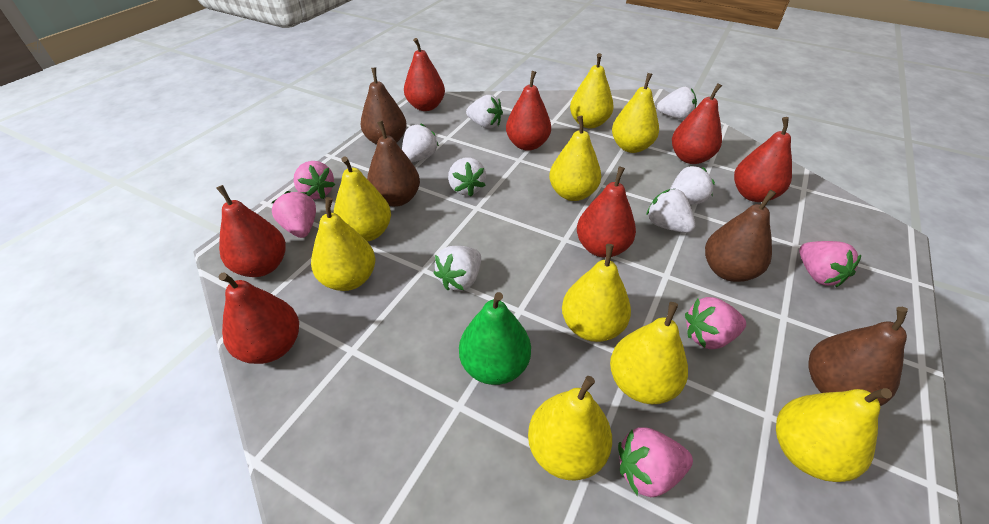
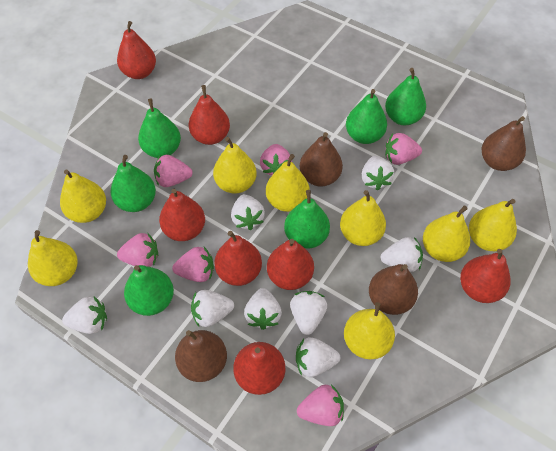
green pear: [459,292,531,385] = 1 -> [111,155,156,212] [124,265,174,316] [138,99,181,158] [284,190,330,249] [346,89,387,144] [385,68,426,125] = 6
pink strawberry: [272,191,316,238] [294,161,335,199] [618,427,693,497] [685,297,746,349] [799,241,861,287] = 5 -> [117,233,158,267] [154,155,193,187] [172,247,214,282] [260,144,292,176] [297,385,344,426] [385,133,422,165] = 6
white strawberry: [402,124,439,162] [434,246,481,291] [448,158,486,197] [466,95,503,128] [646,189,696,233] [657,87,697,120] [670,166,715,205] = 7 -> [62,296,107,334] [191,290,234,327] [231,194,265,230] [244,288,282,330] [290,291,327,335] [296,337,340,377] [362,156,394,191] [381,237,423,272] = 8
yellow pear: [311,197,375,291] [334,156,391,242] [528,376,612,480] [549,116,601,201] [562,244,631,342] [570,53,614,128] [610,302,688,404] [612,73,659,153] [776,388,892,482] = 9 -> [28,230,78,286] [60,169,106,223] [213,137,257,194] [266,154,310,212] [340,190,386,246] [344,302,395,359] [423,206,470,262] [469,199,517,251] = 8

